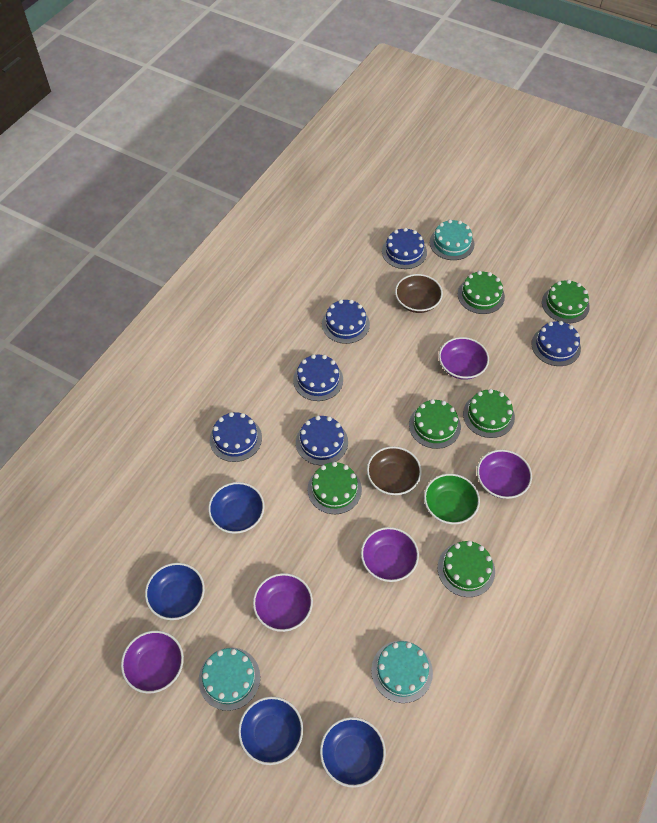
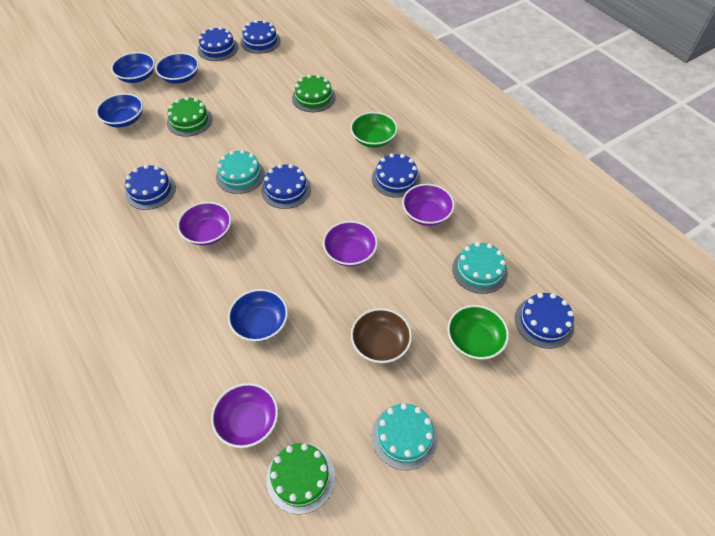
brown bowl: [367,446,422,495] [395,274,443,313] = 2 -> [351,308,412,363] = 1
green bowl: [424,474,480,524] = 1 -> [350,112,398,148] [447,305,509,360] = 2
green cake: [307,462,362,514] [409,399,461,449] [437,541,495,597] [458,271,505,314] [463,389,515,438] [542,280,590,323] = 6 -> [167,97,212,137] [266,443,335,514] [292,75,336,112] = 3
purple bowl: [121,630,184,694] [253,573,313,632] [361,527,419,582] [439,337,489,380] [477,450,532,499] = 5 -> [177,202,231,245] [211,383,278,448] [323,221,378,266] [402,184,455,226] = 4

